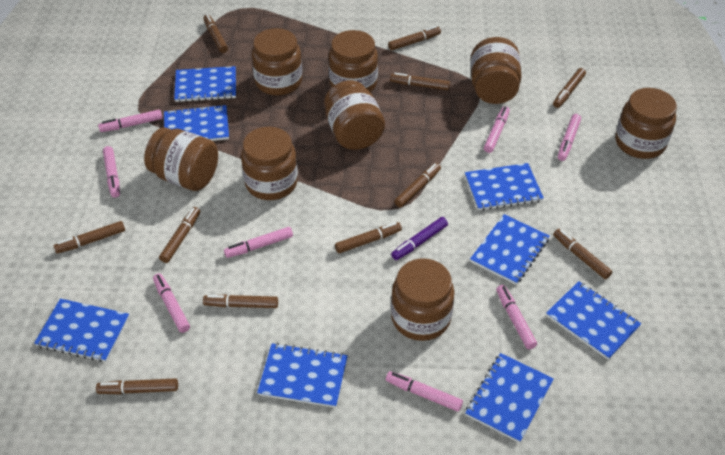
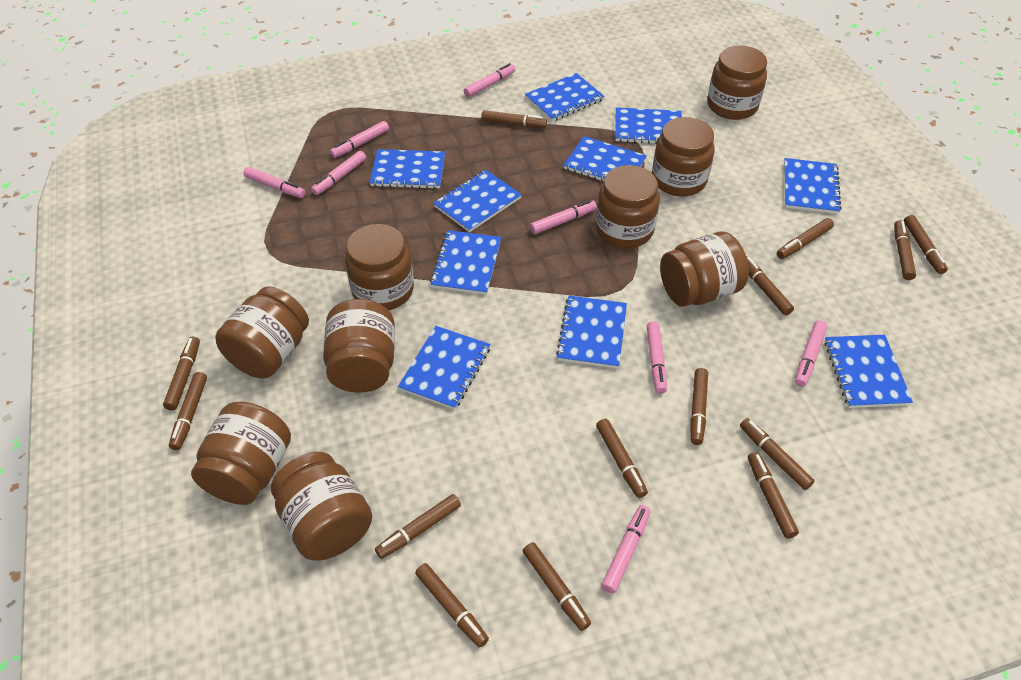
blue notebook: [34,299,129,362] [164,105,229,141] [174,66,236,102] [257,343,348,408] [465,163,544,211] [465,353,554,443] [470,214,550,285] [546,281,641,360] = 8 -> [370,149,445,189] [398,326,490,410] [430,230,501,295] [433,170,522,232] [525,73,604,122] [556,296,627,369] [564,136,647,181] [615,107,682,144] [784,158,842,214] [824,335,913,408] = 10
brown jar: [144,127,218,191] [241,127,298,200] [252,28,302,96] [324,80,385,150] [328,30,378,92] [391,258,454,341] [471,37,522,104] [615,88,677,159] = 8 -> [191,402,291,505] [215,286,309,378] [271,452,372,560] [323,299,395,393] [345,224,414,310] [596,165,660,248] [652,117,715,196] [660,231,749,307] [707,45,767,120] = 9
brown marker: [54,221,125,254] [96,378,178,394] [159,207,200,263] [203,14,228,53] [203,294,278,308] [335,222,402,253] [388,26,441,51] [390,73,450,90] [394,163,441,208] [553,68,586,108] [553,229,612,279] = 11 -> [163,337,200,410] [169,372,207,450] [375,494,461,559] [415,563,489,648] [481,110,547,128] [523,542,591,631] [596,419,648,498] [690,368,708,445] [740,418,815,490] [746,256,794,315] [748,452,799,539] [777,218,834,259] [894,220,916,280] [904,215,948,274] = 14
purple marker: [391,217,448,260] = 1 -> none = 0

